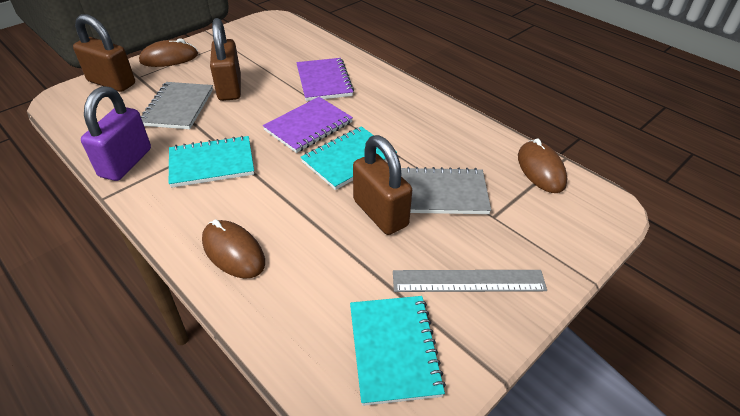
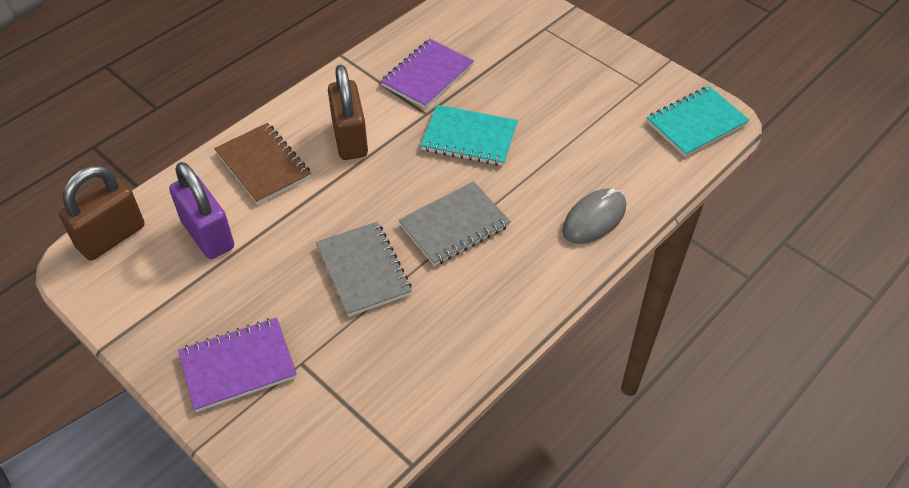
brown mouse: [139,38,198,67] [202,219,265,279] [518,138,567,193] = 3 -> none = 0
brown notebook: none = 0 -> [214,123,311,205] = 1
brown padlock: [73,14,135,92] [210,18,241,101] [353,135,412,235] = 3 -> [59,165,145,261] [328,64,368,160] = 2
grey mouse: none = 0 -> [562,188,626,244] = 1
grey ruler: [393,270,547,292] = 1 -> none = 0
turquoise notebook: [169,136,254,188] [301,126,397,190] [350,296,446,406] = 3 -> [420,105,518,166] [647,86,750,157] = 2

